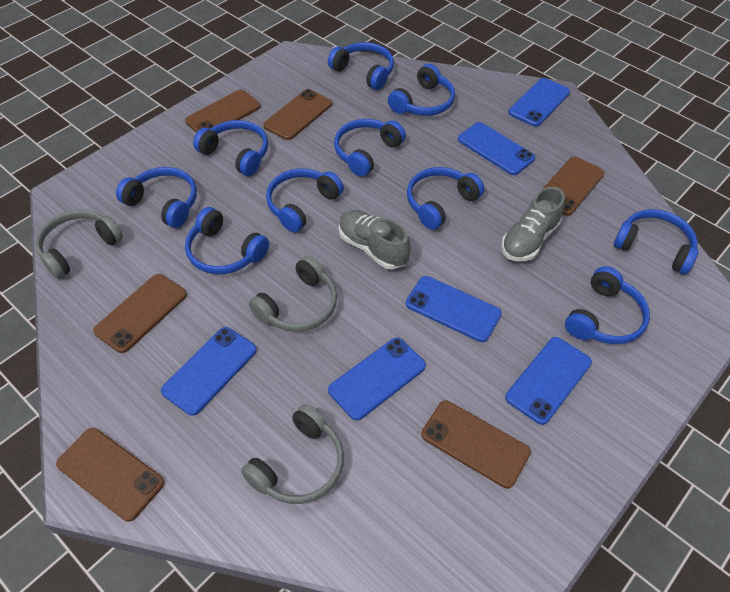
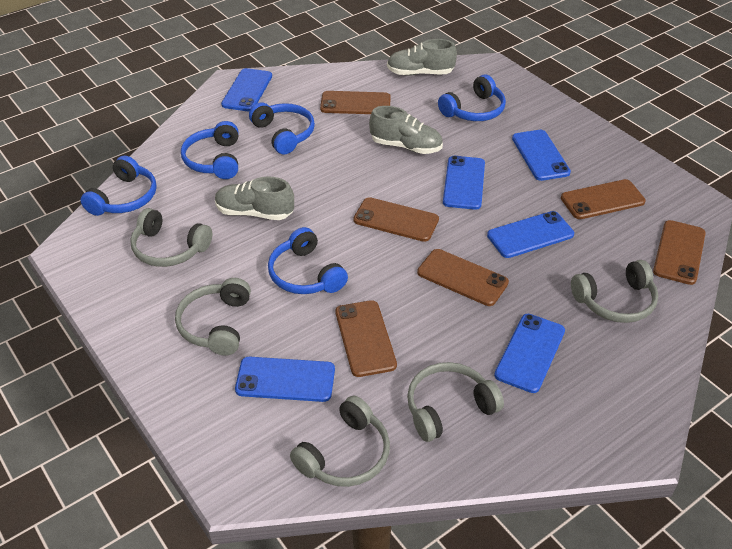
blue headphones: [116,167,197,228] [185,207,269,274] [193,120,268,176] [266,169,344,233] [328,42,394,90] [334,119,406,177] [388,64,455,116] [407,167,484,230] [565,266,650,344] [614,209,699,275] = 10 -> [80,155,157,216] [181,121,239,179] [249,102,315,154] [268,227,348,294] [438,75,506,121] = 5
grey headphones: [35,210,123,279] [241,404,344,504] [249,256,337,332] = 3 -> [130,208,212,267] [175,278,251,356] [290,395,390,487] [407,362,504,442] [571,260,658,323] = 5
grey shoe: [339,210,411,269] [501,187,565,261] = 2 -> [215,176,294,220] [369,106,443,154] [387,39,457,76] = 3

